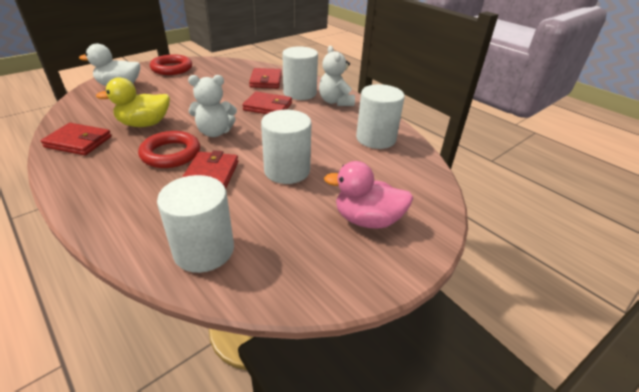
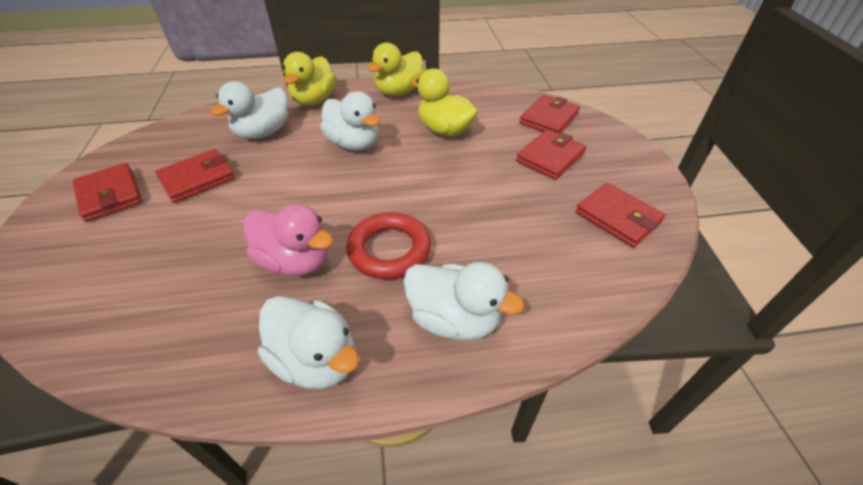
red ring: [138,131,200,168] [150,54,192,75] = 2 -> [346,212,431,279] = 1
red wallet: [41,123,112,155] [182,150,238,189] [242,91,292,114] [249,68,282,88] = 4 -> [73,163,142,222] [155,149,235,203] [516,130,586,180] [520,95,580,134] [576,183,665,248] = 5
white cylinder: [157,175,234,273] [261,110,312,184] [282,46,318,100] [356,84,405,149] = 4 -> none = 0
white duck: [79,44,140,86] = 1 -> [211,81,288,139] [258,296,359,389] [320,92,380,151] [403,262,524,341] = 4
white teddy bear: [188,75,237,137] [319,46,355,106] = 2 -> none = 0
yellow duck: [96,77,170,127] = 1 -> [283,52,337,105] [367,43,423,96] [411,68,478,137] = 3

